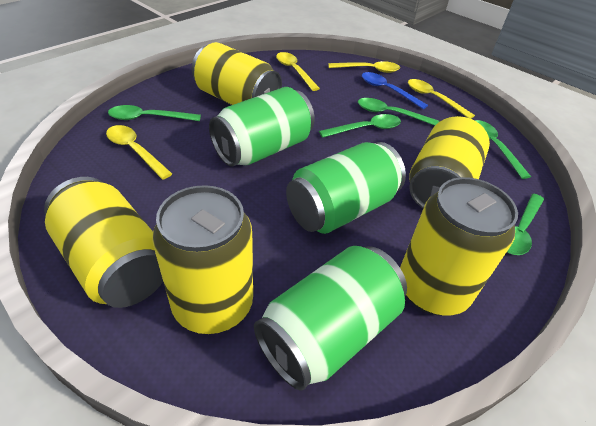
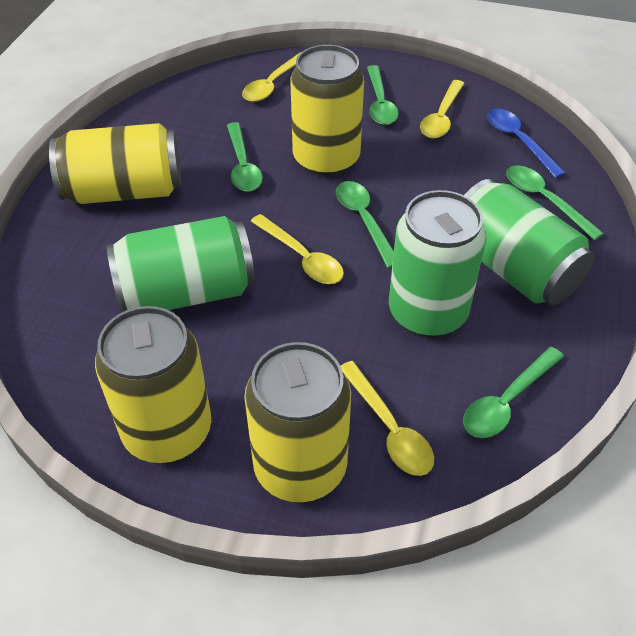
yellow can: [44,177,163,308] [152,185,253,334] [192,42,282,105] [400,177,518,315] [409,116,490,208] = 5 -> [49,123,181,204] [95,306,211,463] [244,342,351,502] [290,45,364,177] = 4

